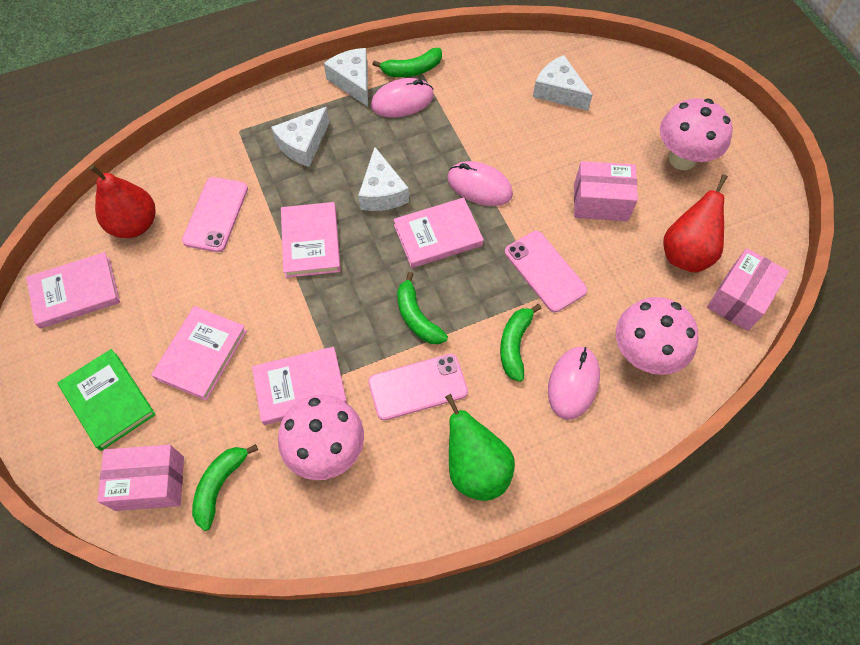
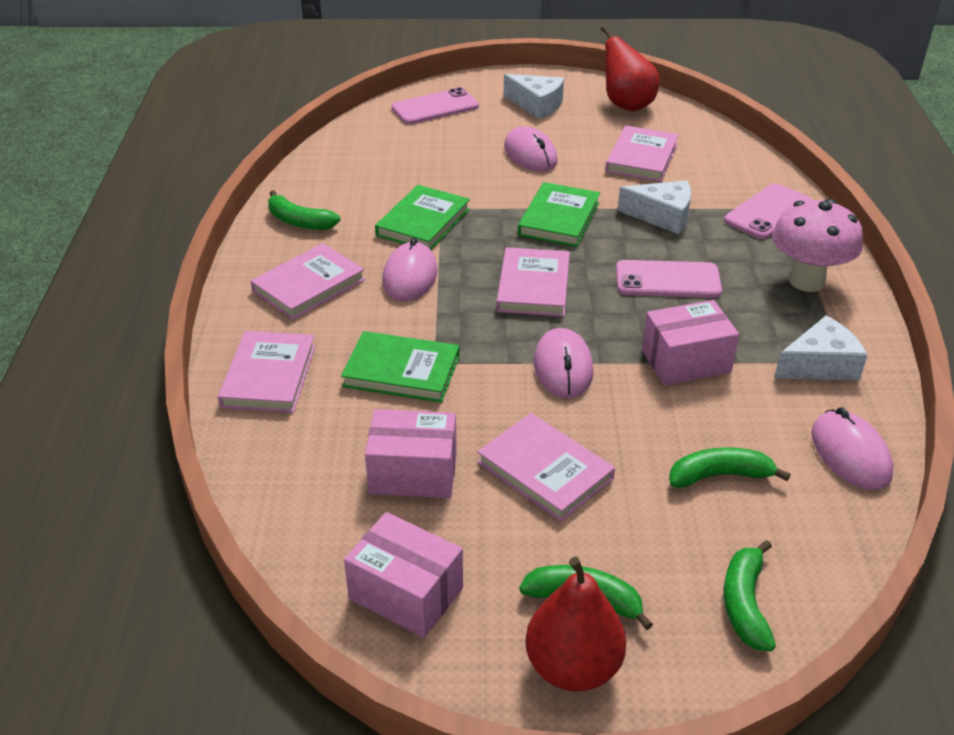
green book: [57,349,156,451] = 1 -> [341,331,459,403] [375,185,470,250] [518,182,600,247] = 3
green pear: [445,394,515,501] = 1 -> none = 0
pink mouse: [371,78,434,118] [447,161,513,206] [548,347,600,420] = 3 -> [382,238,438,302] [504,126,558,172] [534,328,594,398] [812,407,894,490] = 4
pink mushroom: [278,395,364,480] [616,297,699,375] [660,98,733,170] = 3 -> [772,199,863,292] = 1
white cheese: [271,107,330,167] [324,48,368,107] [358,147,409,211] [533,55,592,110] = 4 -> [504,74,564,119] [618,180,691,234] [774,315,867,381] = 3

